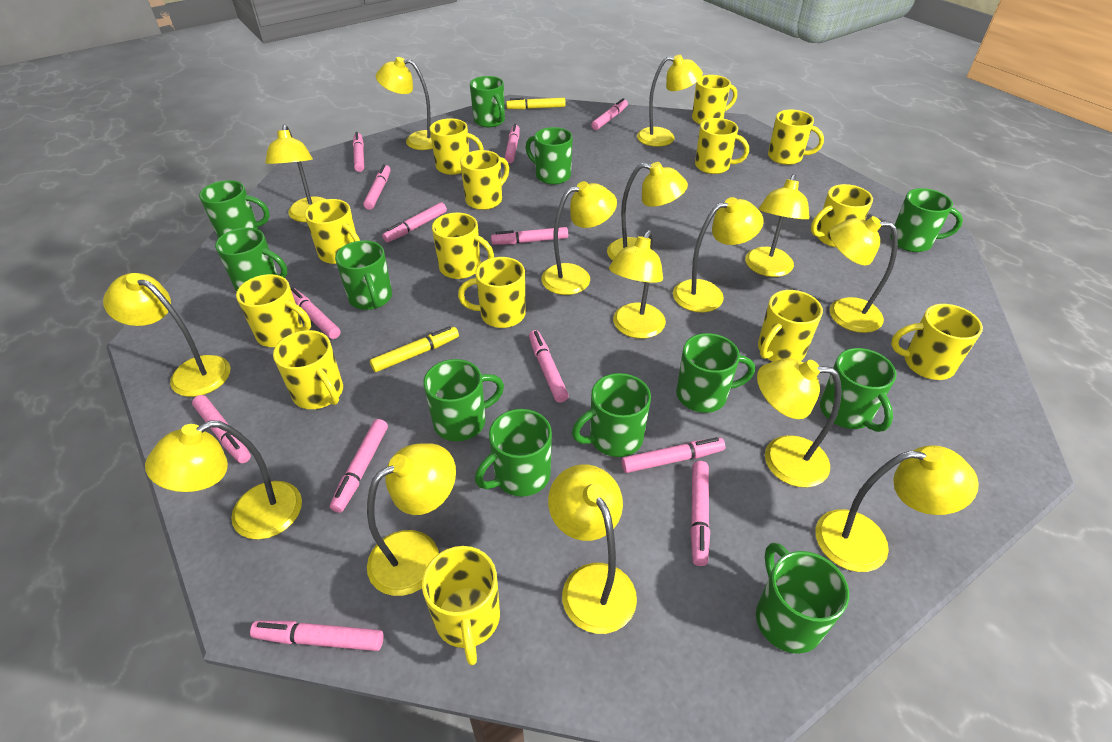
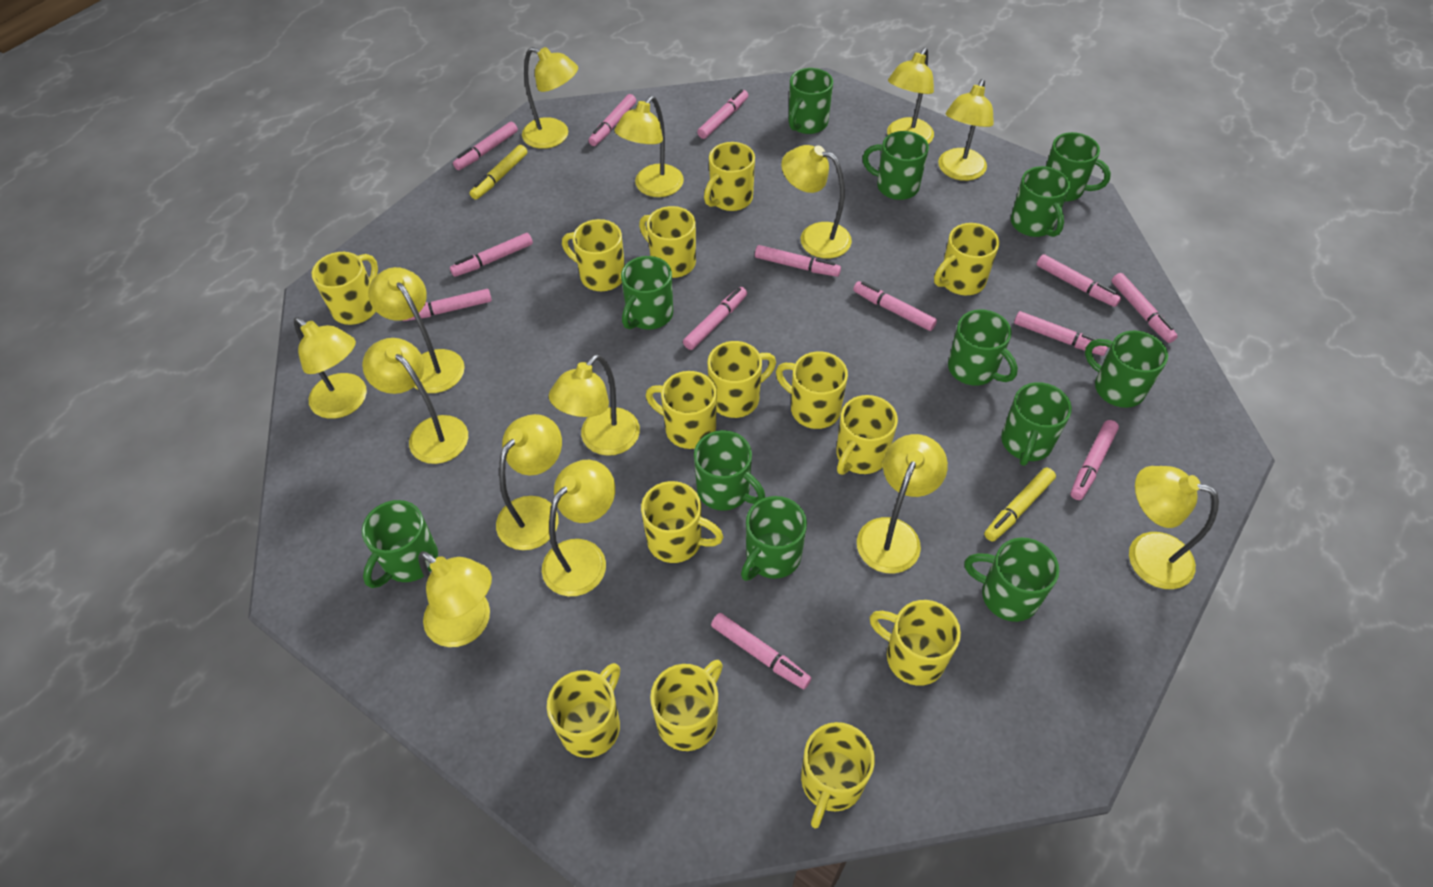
yellow lamp: [103,273,231,397] [145,420,302,539] [265,125,326,222] [367,443,456,596] [376,57,433,150] [541,181,617,295] [548,464,637,634] [607,162,688,261] [609,230,666,339] [637,54,703,147] [673,197,764,312] [745,174,810,277] [757,358,842,487] [815,445,979,572] [829,216,898,333] = 15 -> [294,317,367,419] [362,338,468,464] [368,267,465,393] [418,551,492,647] [496,414,562,550] [522,47,578,149] [542,460,615,596] [549,354,640,456] [615,96,684,197] [781,145,852,259] [857,434,948,574] [887,48,934,144] [938,79,994,181] [1129,466,1219,589] = 14

